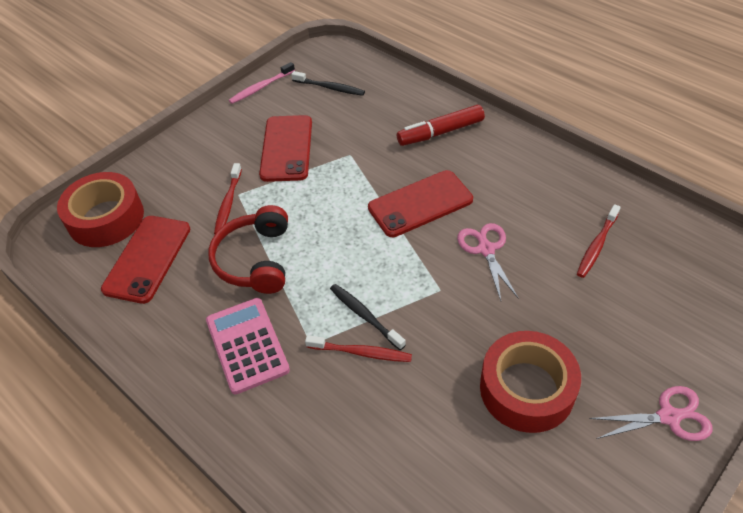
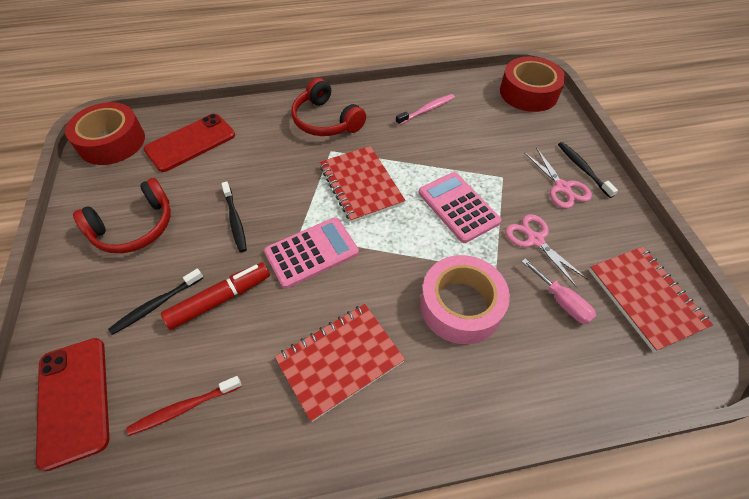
black toothbrush: [291,71,365,96] [330,284,406,350] = 2 -> [108,269,203,335] [221,181,247,252] [558,142,618,198] = 3
pink calculator: [206,298,290,395] = 1 -> [264,217,359,289] [419,172,502,243] = 2
pink screwdriver: none = 0 -> [521,259,596,324] = 1
pink tape: none = 0 -> [420,255,510,344] = 1
red headphones: [208,205,288,294] = 1 -> [73,178,171,253] [291,78,366,136] = 2
red notebook: none = 0 -> [275,304,405,422] [320,146,406,223] [589,247,713,352] = 3
red phone: [101,216,190,304] [259,115,312,182] [368,170,473,237] = 3 -> [36,338,109,471] [144,114,235,172] = 2
red toothbrush: [214,163,242,234] [305,335,412,362] [577,204,621,278] = 3 -> [127,376,242,436] = 1

